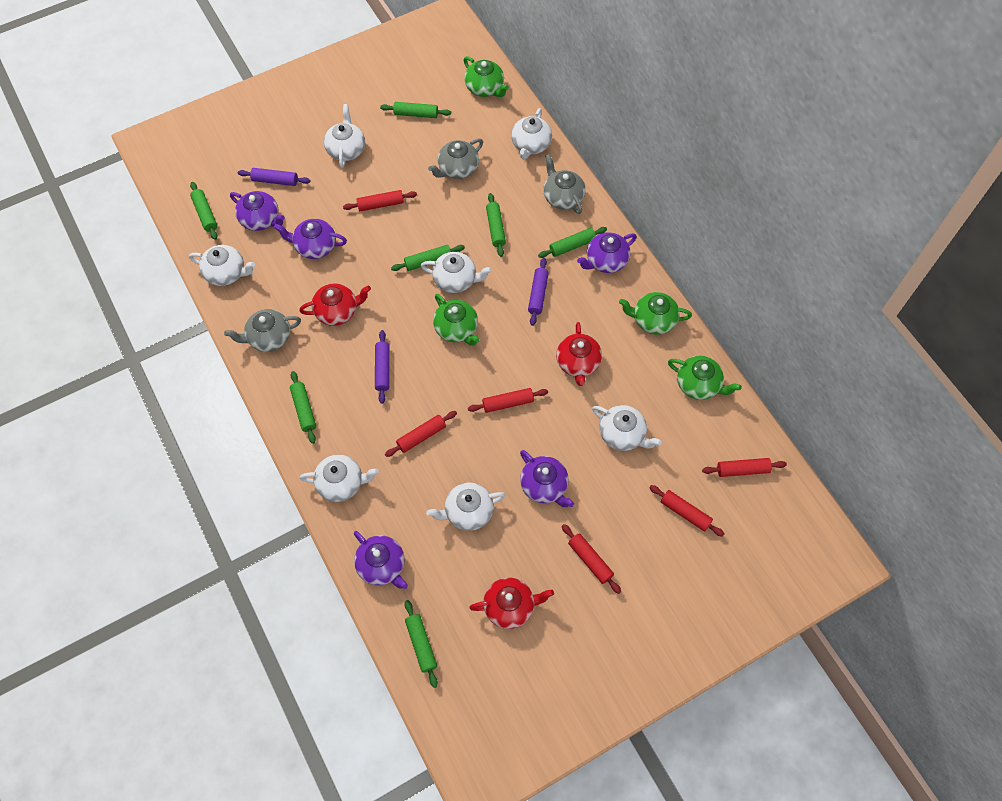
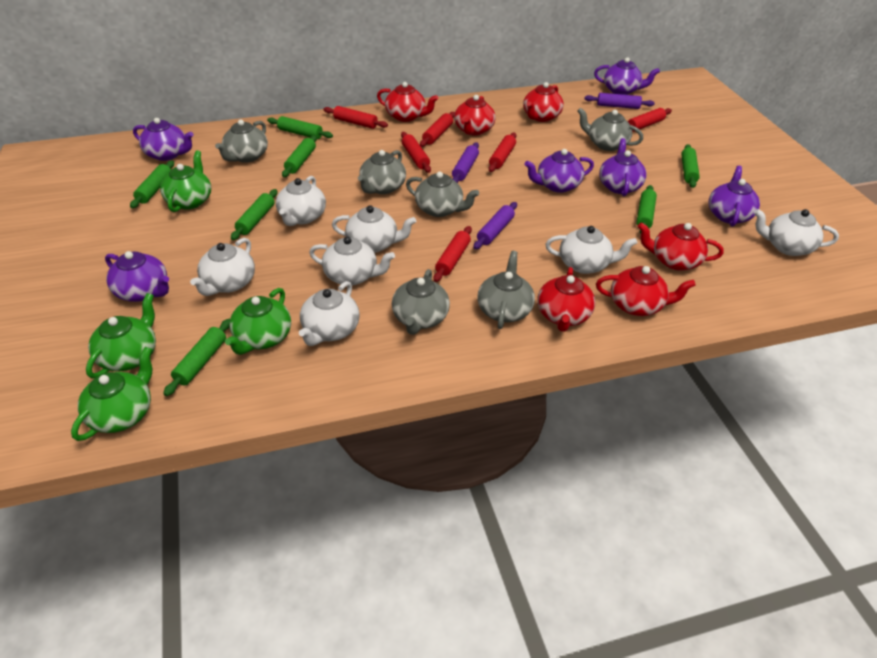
grey teapot: [224,309,301,352] [428,138,483,179] [543,154,586,214] = 3 -> [215,120,268,163] [358,150,406,194] [392,269,450,335] [406,172,479,217] [477,251,535,329] [578,108,643,151] = 6
purple teapot: [230,191,285,231] [274,219,347,259] [354,531,408,589] [520,450,574,507] [577,232,637,273] = 5 -> [105,251,169,302] [133,118,194,161] [525,149,594,193] [594,57,660,95] [599,138,646,197] [708,166,760,227] = 6
red teapot: [299,283,371,326] [469,577,554,629] [556,322,602,386] = 3 -> [377,82,438,122] [454,95,496,136] [523,82,564,122] [537,267,595,332] [596,266,695,316] [638,222,724,271] = 6

